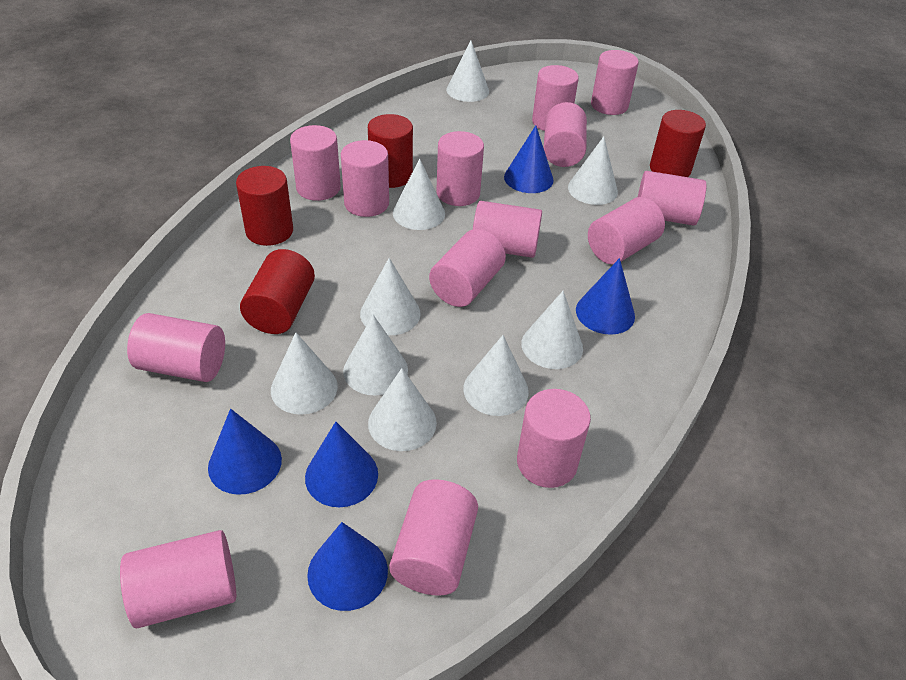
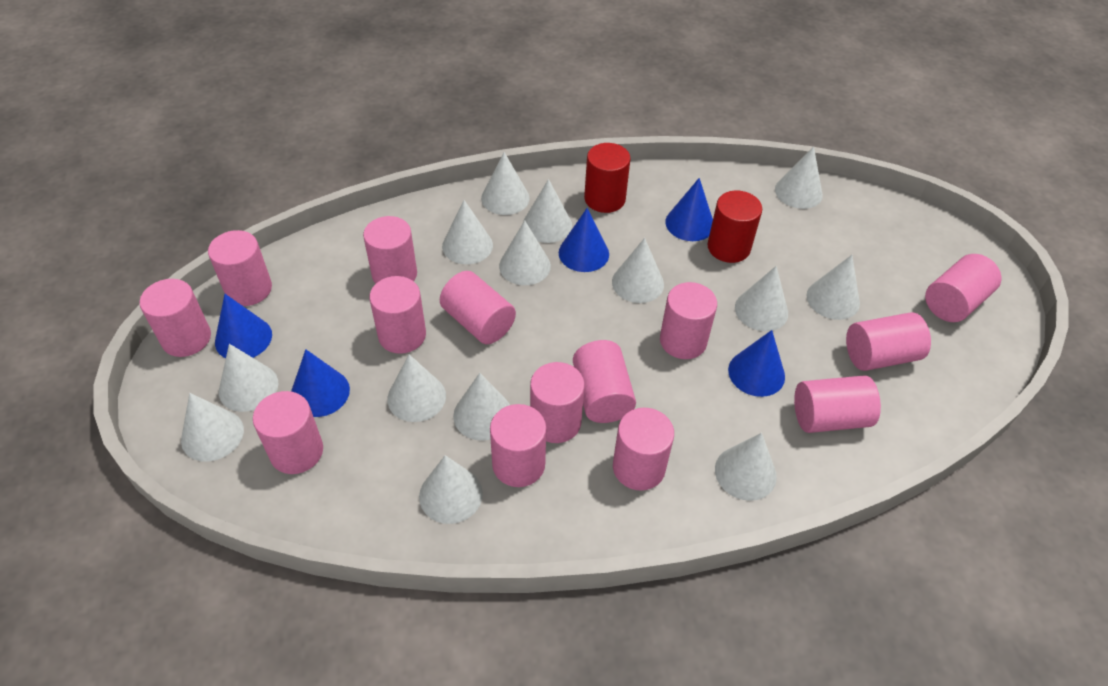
red cylinder: [236,166,293,246] [240,249,315,334] [368,114,413,188] [650,110,706,177] = 4 -> [584,143,631,213] [707,190,762,263] = 2
white cone: [271,332,338,415] [343,315,408,396] [360,258,421,335] [368,368,437,451] [393,159,445,230] [446,40,489,102] [463,335,529,416] [521,291,583,369] [568,137,618,205] = 9 -> [181,393,244,462] [219,344,278,412] [387,354,446,422] [419,455,483,524] [442,200,493,264] [453,373,510,441] [481,152,530,215] [499,220,551,285] [523,179,572,243] [612,238,664,303] [715,433,777,501] [735,266,788,331] [775,146,823,209] [806,255,860,320] = 14

